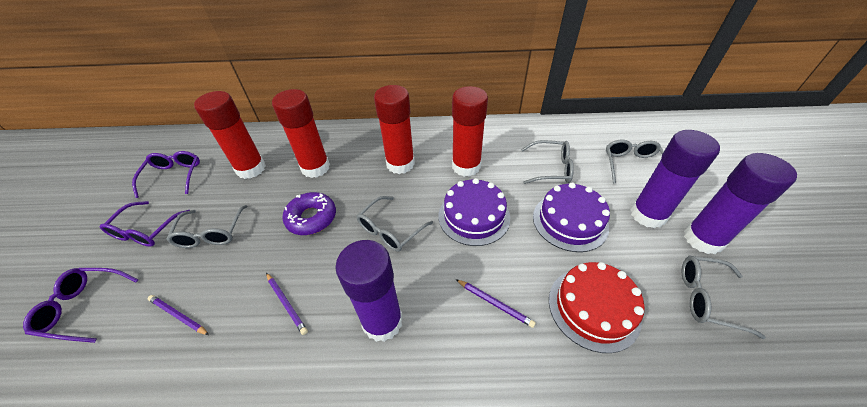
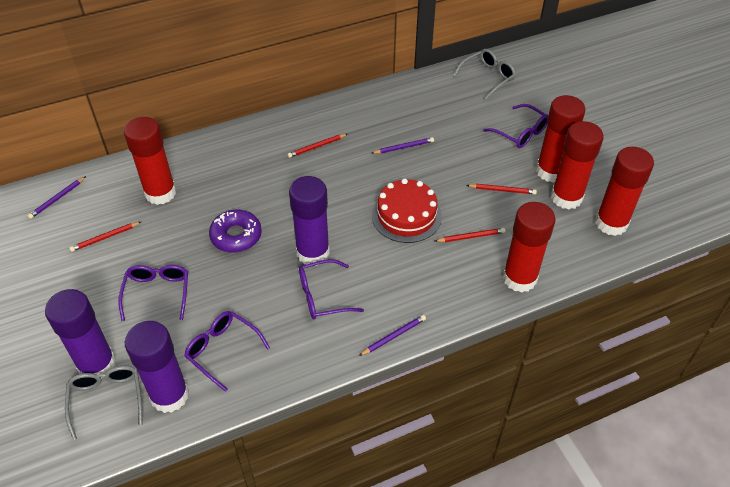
grey glasses: [166,205,247,248] [356,196,433,252] [521,140,574,184] [606,139,664,184] [682,256,766,339] = 5 -> [65,366,142,440] [453,49,516,99] = 2
purple cake: [439,178,510,246] [533,183,610,252] = 2 -> none = 0
purple glasses: [23,268,138,343] [100,201,191,247] [132,151,200,198] = 3 -> [118,265,188,321] [184,311,270,392] [299,259,364,320] [483,104,548,148] = 4
red glue stick: [194,91,266,179] [272,89,330,178] [374,85,415,174] [452,86,488,177] = 4 -> [124,117,176,205] [503,202,555,293] [536,95,586,183] [551,121,604,209] [595,147,654,236] = 5
red pencil: none = 0 -> [69,222,141,252] [288,134,347,158] [435,228,506,242] [467,184,537,194] = 4

